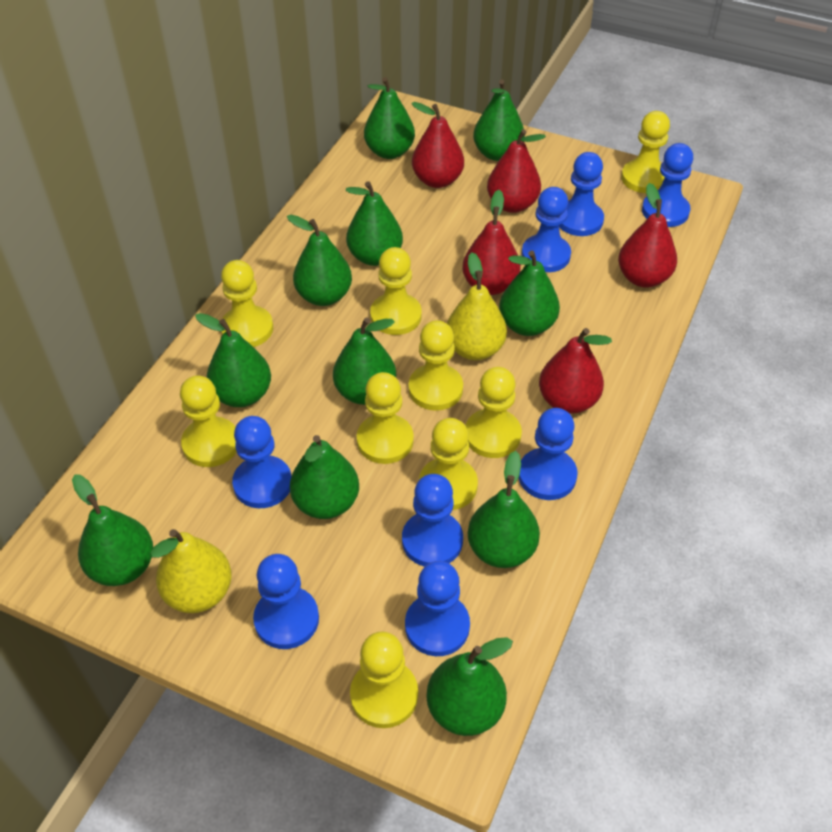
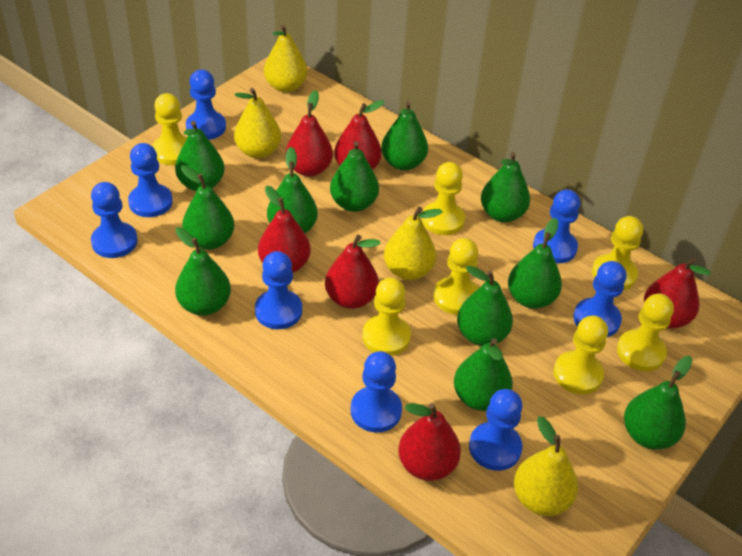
red pear: [411,102,464,188] [462,190,521,295] [487,129,546,213] [539,328,612,414] [618,183,677,288] = 5 -> [258,186,311,273] [285,90,333,177] [325,235,381,309] [334,100,384,170] [398,403,461,481] [644,257,711,329] = 6
yellow pawn: [180,376,237,467] [221,260,273,347] [350,632,418,728] [357,372,414,464] [370,247,422,335] [409,320,463,411] [419,418,478,510] [465,367,522,458] [621,111,670,193] = 9 -> [152,93,187,165] [363,278,411,356] [422,162,465,235] [433,238,479,315] [553,316,608,394] [592,216,643,290] [617,294,674,371] = 7
yellow pear: [150,529,232,613] [447,252,507,360] = 2 -> [234,88,281,158] [264,24,307,92] [384,207,443,280] [514,416,578,516] = 4

